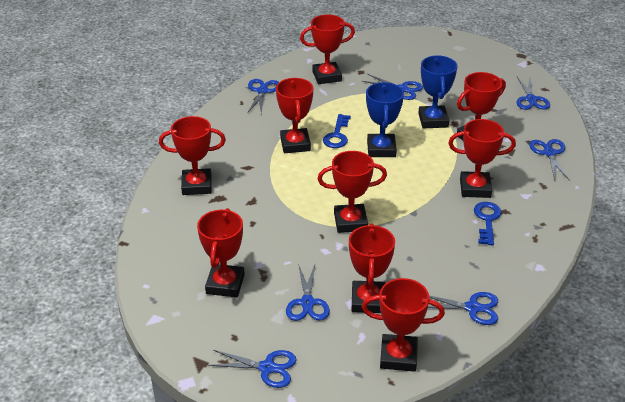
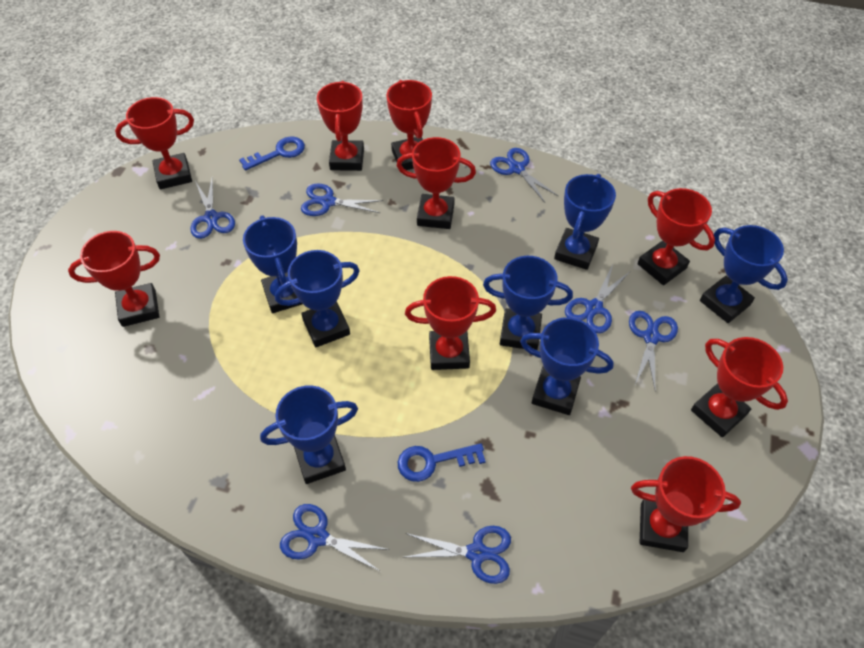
blue trophy: [366,82,404,157] [418,56,458,128] = 2 -> [243,215,302,313] [260,385,358,484] [275,250,360,347] [483,256,573,350] [520,317,614,415] [554,174,616,270] [700,225,788,323] = 7

